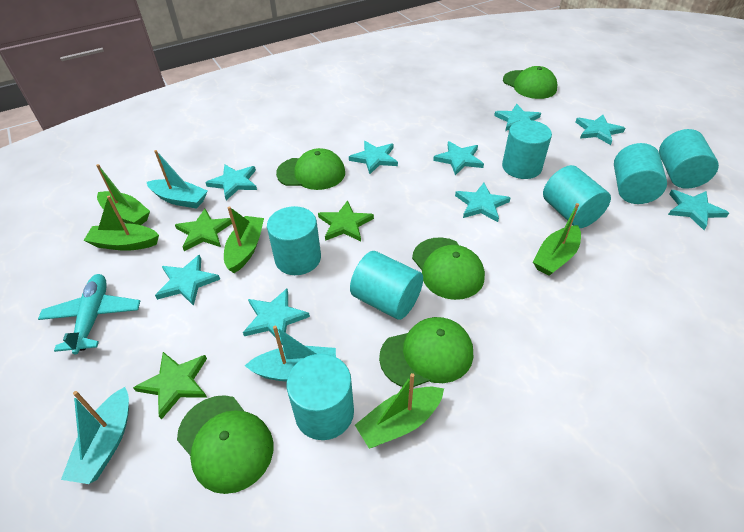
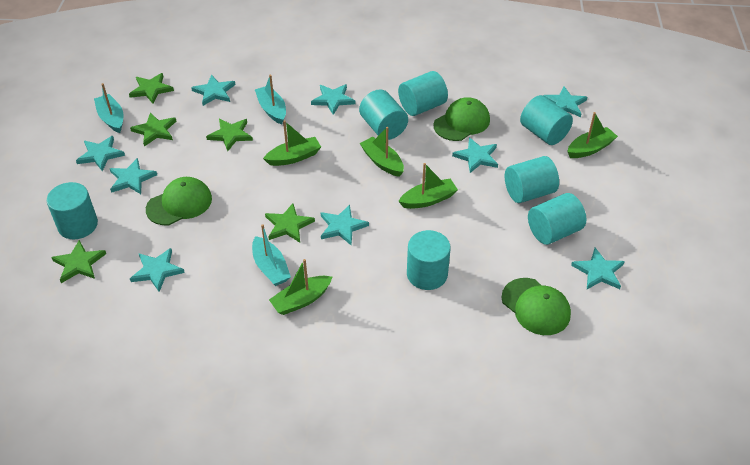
green cap: [177,395,273,494] [276,148,345,190] [379,317,473,387] [412,237,485,300] [503,66,557,99] = 5 -> [146,177,212,225] [433,97,490,141] [501,278,571,335] = 3
green star: [133,352,207,420] [175,208,232,251] [318,200,374,242] = 3 -> [51,240,106,283] [129,73,174,104] [130,113,176,146] [206,119,253,151] [265,203,315,243] = 5
turquoise plane: [38,274,140,354] = 1 -> none = 0

